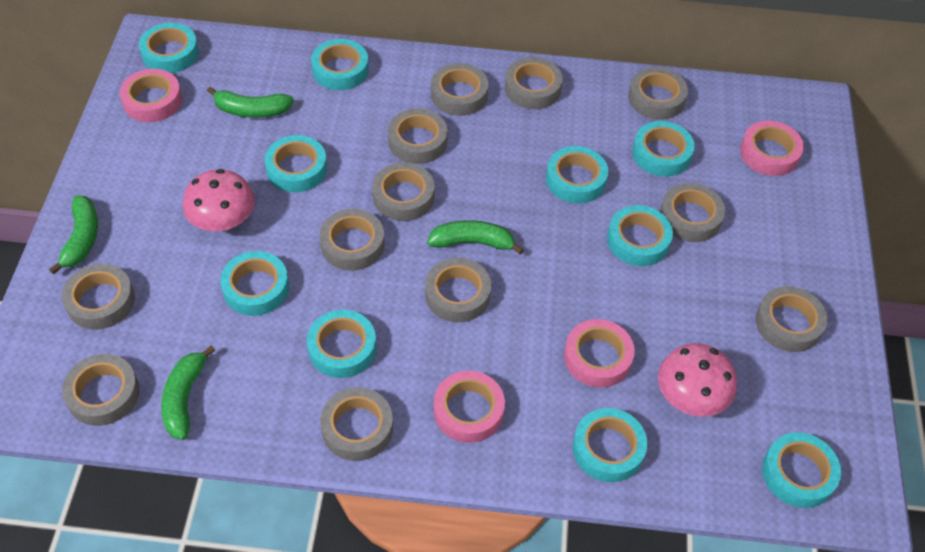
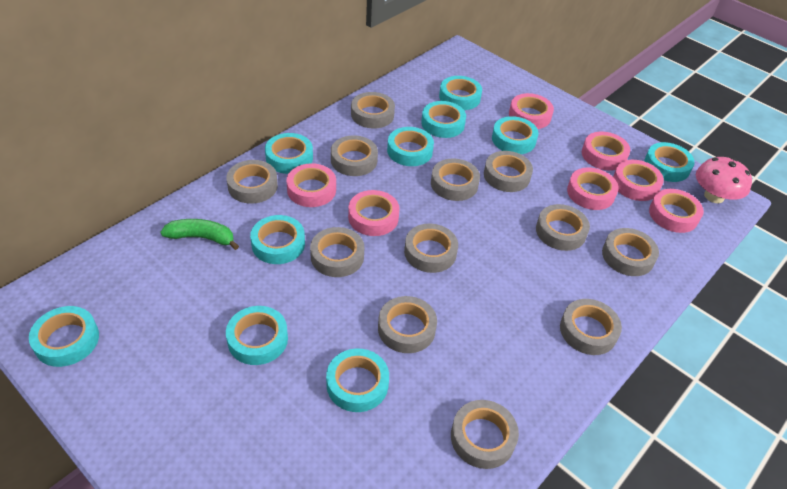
green banana: [49,195,98,275] [161,346,215,440] [207,87,294,118] [427,220,524,254] = 4 -> [160,219,239,250] = 1
pink mushroom: [183,169,255,231] [658,343,737,417] = 2 -> [696,157,752,203] = 1
pink tape: [120,69,182,122] [434,371,505,443] [564,319,635,388] [740,121,804,176] = 4 -> [286,163,336,207] [348,190,400,236] [509,93,554,129] [567,167,619,210] [582,131,630,170] [613,160,664,201] [649,189,704,233] = 7

